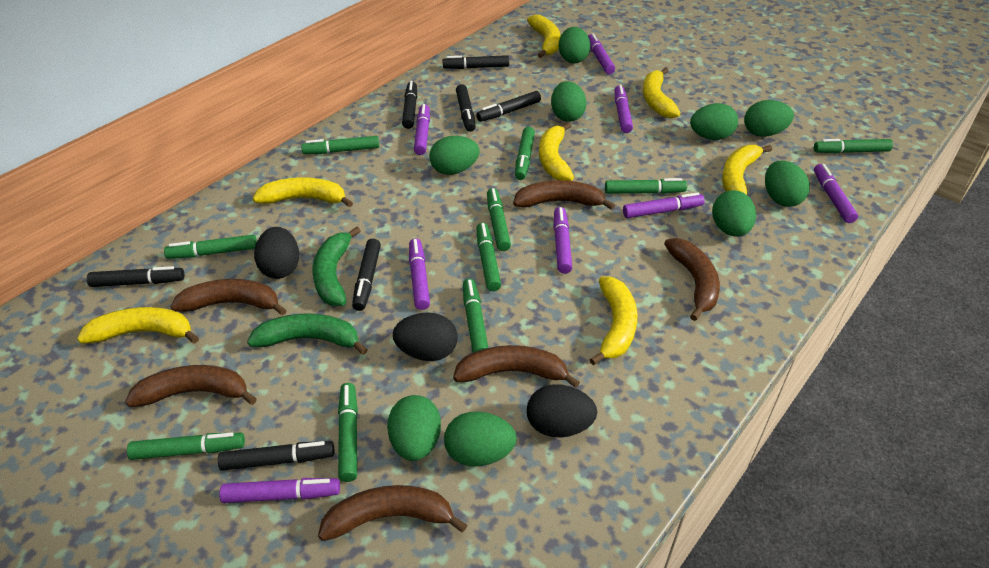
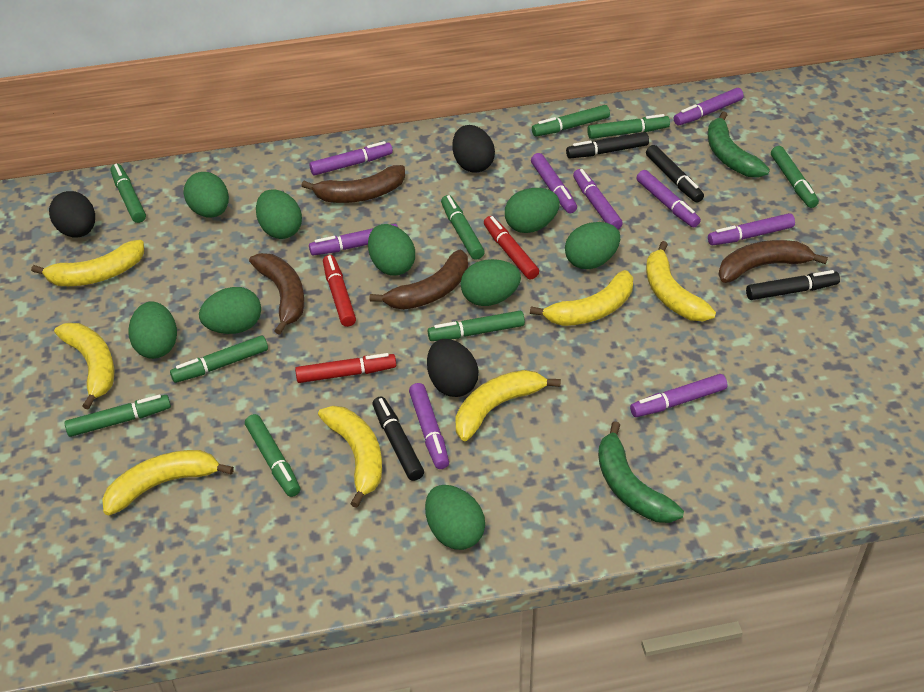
black marker: [87,266,184,287] [218,441,334,471] [352,239,381,311] [402,81,417,129] [442,55,509,69] [456,84,476,132] [476,91,541,122] = 7 -> [372,397,424,481] [566,132,649,158] [646,145,704,202] [746,270,840,300] = 4
brown banana: [125,365,257,407] [170,279,287,316] [318,485,467,541] [453,345,580,388] [513,180,615,210] [664,238,720,321] = 6 -> [249,253,304,335] [301,165,405,203] [370,249,468,310] [718,240,828,283] = 4
green marker: [127,432,245,460] [164,235,257,259] [301,136,379,154] [338,383,358,482] [463,279,488,353] [476,223,501,291] [487,188,511,251] [515,127,535,180] [605,178,687,194] [814,139,893,153] = 10 -> [64,395,171,437] [110,164,146,223] [170,335,268,383] [245,414,300,497] [428,311,525,341] [441,195,485,260] [532,105,610,136] [587,114,670,139] [771,146,819,208] = 9
purple marker: [219,478,340,503] [409,238,430,310] [414,104,430,155] [554,207,572,274] [588,33,615,74] [614,85,633,133] [623,192,705,218] [814,164,858,223] = 8 -> [309,141,393,175] [309,224,398,255] [409,383,449,469] [531,153,577,213] [573,169,623,229] [630,374,728,417] [637,170,701,228] [674,88,744,125] [708,213,795,245] = 9
red marker: none = 0 -> [295,353,396,383] [323,255,356,327] [484,216,539,280] = 3

